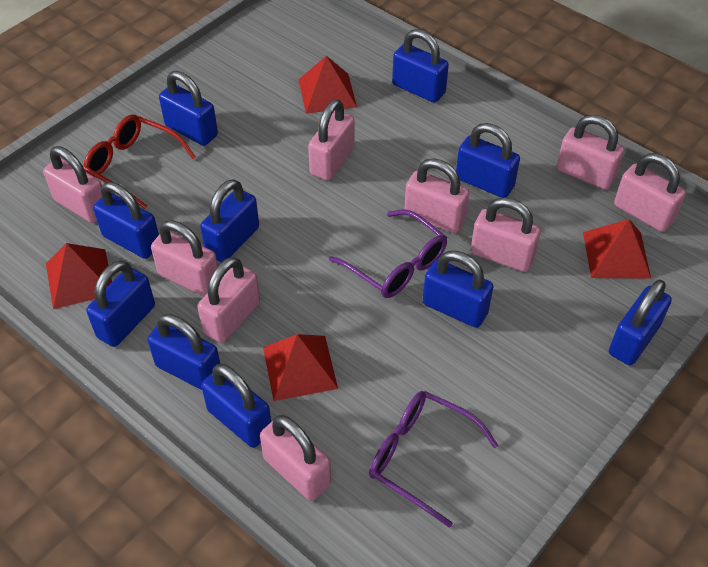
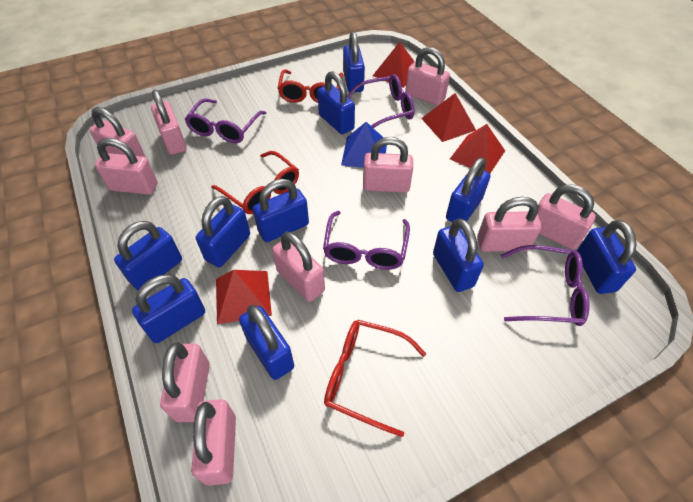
blue pyramid: none = 0 -> [341,122,387,168] = 1
pink padlock: [43,146,102,223] [151,220,218,296] [197,257,260,343] [260,415,331,501] [308,99,354,180] [404,158,469,233] [471,197,541,272] [556,115,624,190] [614,153,686,232] = 9 -> [90,107,145,157] [95,138,157,195] [151,90,186,155] [160,342,210,422] [191,399,236,486] [272,232,325,302] [363,137,413,193] [405,47,450,106] [477,197,542,252] [537,184,596,250] = 10
purple glasses: [329,209,447,298] [369,391,499,528] = 2 -> [185,98,266,143] [323,211,410,270] [347,74,415,128] [500,245,590,326] = 4
red glasses: [84,114,196,209] = 1 -> [211,151,299,214] [277,69,343,103] [324,320,426,437] = 3

